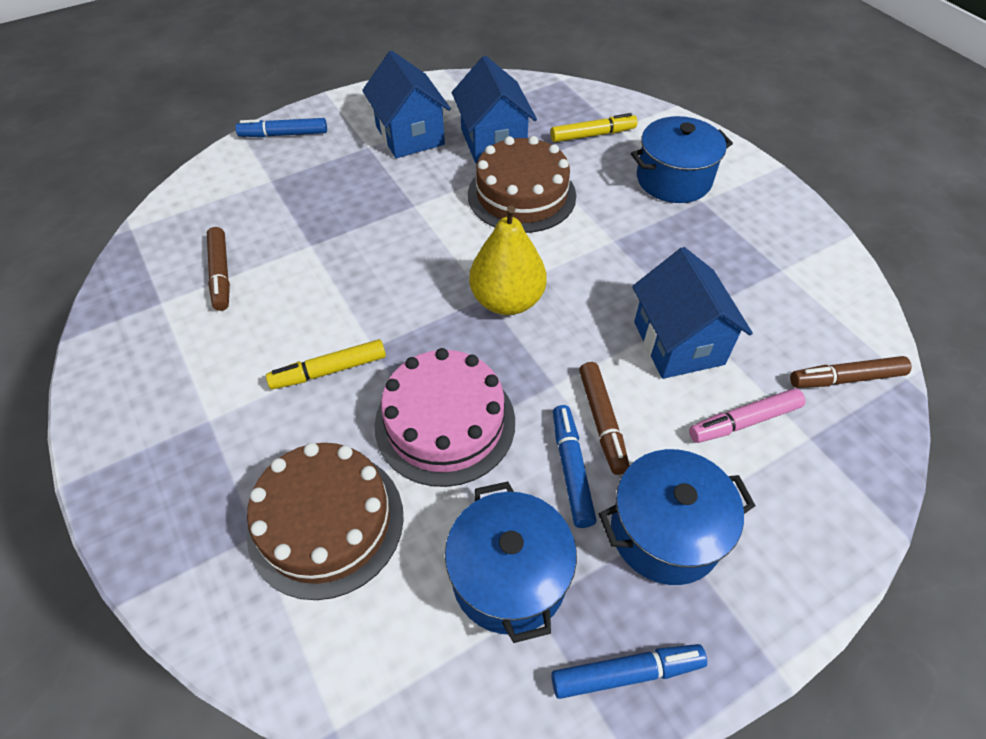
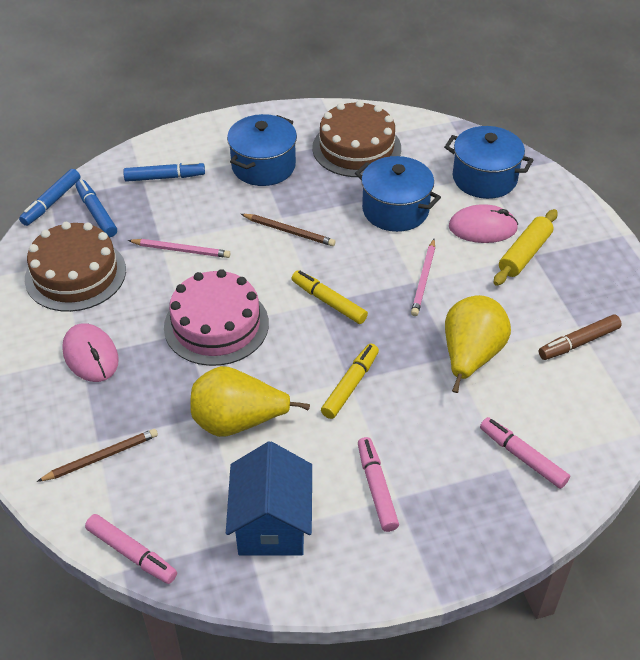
blue house: [362,51,451,158] [452,56,537,164] [632,247,753,379] = 3 -> [226,441,312,556] = 1
brown marker: [207,227,230,311] [579,362,630,475] [790,356,912,388] = 3 -> [539,314,622,360] = 1
brown pencil: none = 0 -> [37,429,158,482] [241,214,336,246] = 2
pink marker: [689,388,805,443] = 1 -> [85,514,177,584] [358,437,399,532] [480,417,570,489] = 3
pink mouse: none = 0 -> [62,323,119,382] [449,204,518,243] = 2
pink pencil: none = 0 -> [128,239,230,258] [411,239,435,316] = 2
yellow pear: [469,205,547,315] = 1 -> [190,366,310,437] [445,295,511,393] = 2
yellow rolling pin: none = 0 -> [494,209,558,286] = 1

